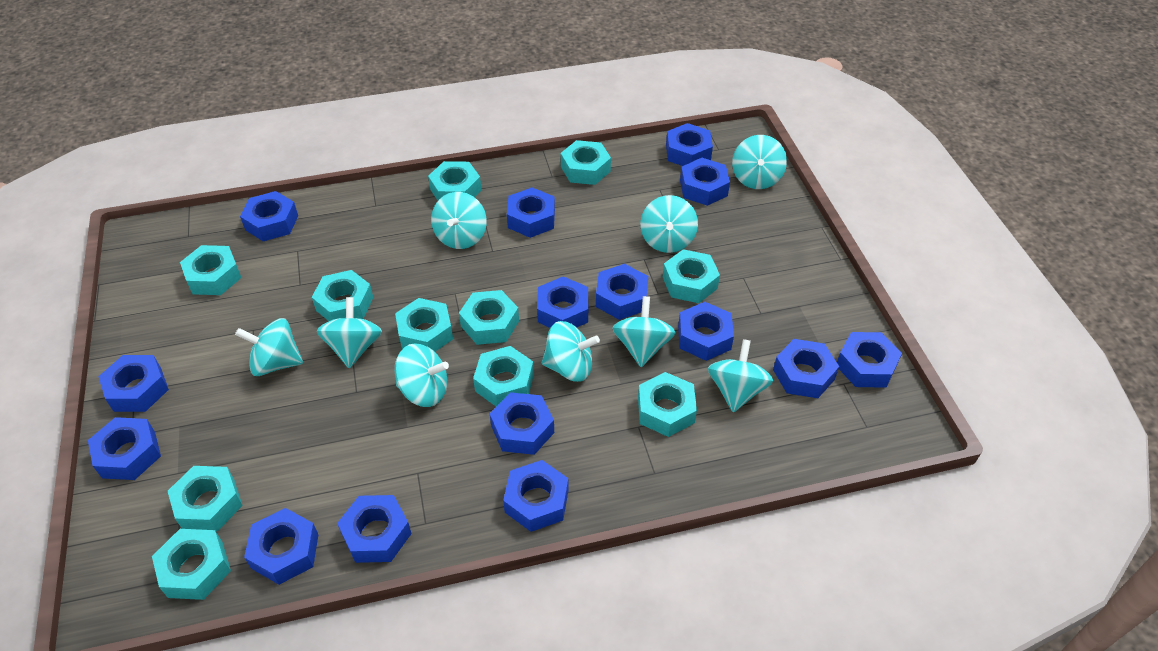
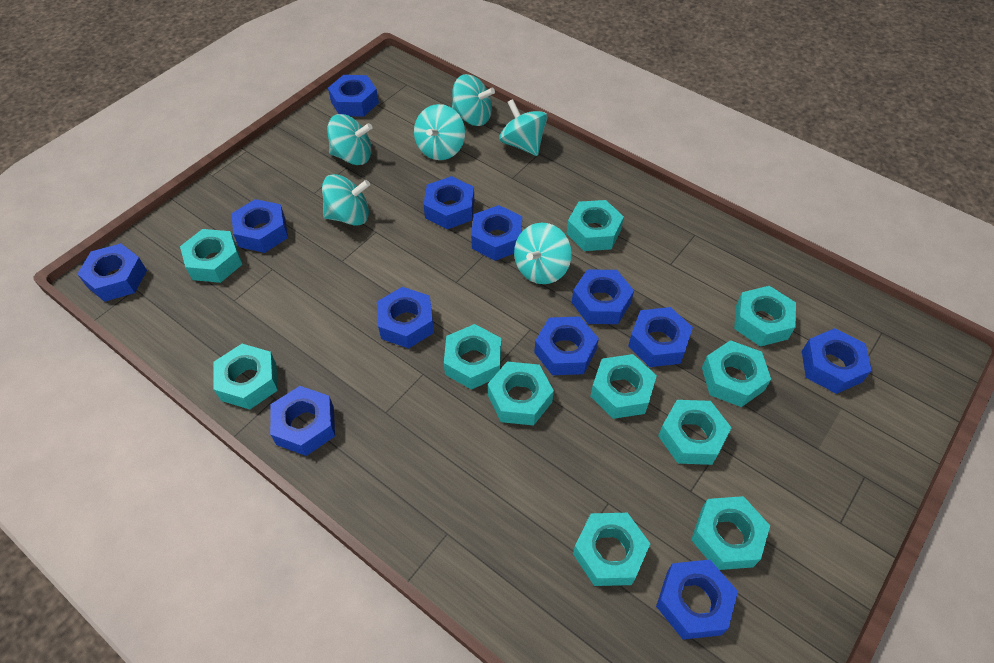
blue nut: [88,417,161,480] [98,355,169,412] [240,191,298,241] [244,508,319,585] [337,495,412,563] [490,392,554,455] [503,460,569,532] [507,187,555,238] [537,276,588,328] [596,264,648,320] [666,123,713,166] [678,302,734,361] [680,158,730,206] [773,339,839,398] [837,332,902,388] = 15 -> [77,243,147,302] [231,199,288,253] [270,386,335,456] [328,75,379,117] [377,287,434,349] [424,176,474,229] [471,205,522,261] [534,316,599,375] [572,269,634,324] [628,307,693,367] [656,560,738,640] [802,328,872,394] = 12
turquoise spinning top: [235,318,303,376] [317,297,382,368] [395,343,449,407] [431,192,487,249] [542,321,600,382] [612,296,676,367] [640,195,698,253] [708,339,773,412] [732,135,787,189] = 9 -> [322,174,370,226] [327,114,372,165] [414,104,465,160] [452,74,495,126] [499,99,548,156] [514,223,572,284] = 6

